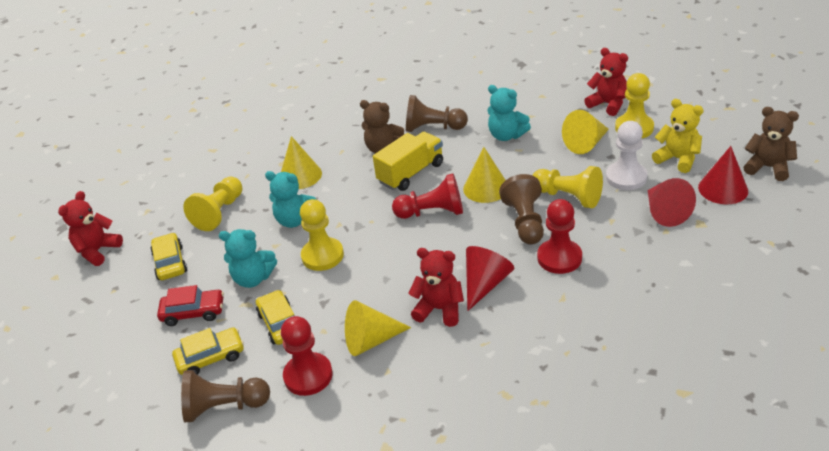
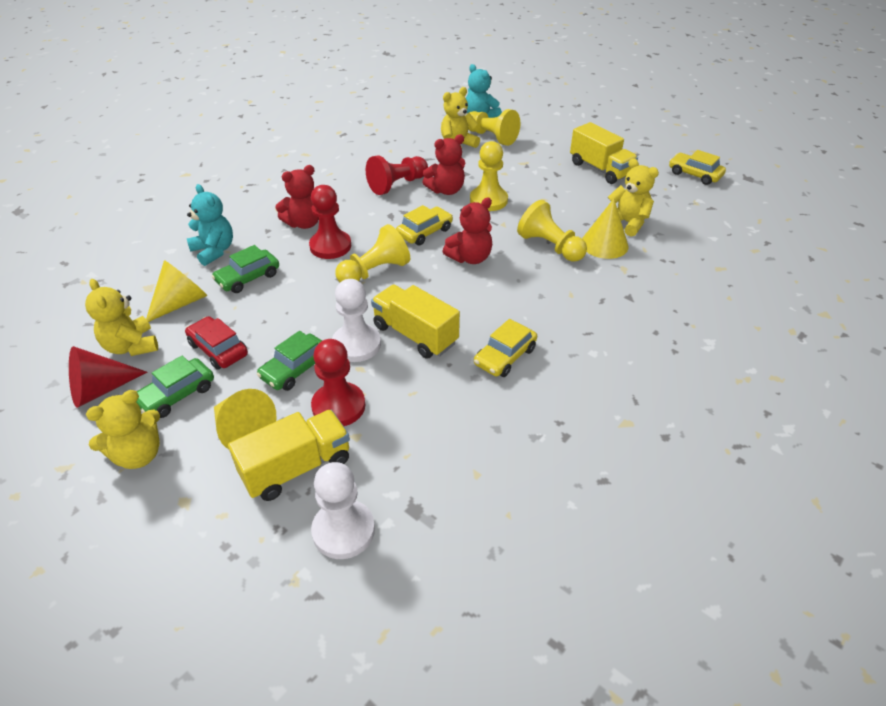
brown pawn: [181,370,270,423] [406,95,468,132] [499,174,544,244] = 3 -> none = 0
brown teddy bear: [360,100,404,154] [744,107,799,181] = 2 -> none = 0
green car: none = 0 -> [136,355,214,418] [212,245,279,293] [257,331,322,391] = 3
red cone: [466,246,514,311] [648,178,696,227] [698,146,748,204] = 3 -> [69,346,147,408] = 1
turquoise teddy bear: [219,229,277,288] [265,171,316,228] [487,85,531,141] = 3 -> [187,184,233,266] [466,64,502,118] = 2
white pawn: [606,121,648,190] = 1 -> [311,462,375,559] [332,279,381,362] = 2
yellow cone: [281,136,322,189] [345,300,411,356] [463,147,505,203] [562,110,609,154] = 4 -> [146,260,208,322] [214,389,276,449] [582,199,629,259] = 3
yellow teddy bear: [652,99,704,173] = 1 -> [85,279,158,356] [86,390,160,469] [441,87,480,148] [608,158,659,237] = 4
yellow truck: [373,132,443,191] = 1 -> [228,410,350,501] [371,285,460,358] [570,122,638,184] = 3

